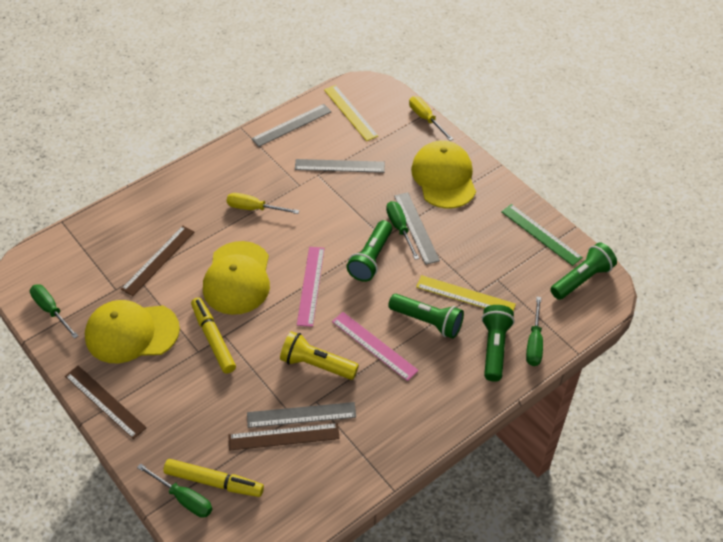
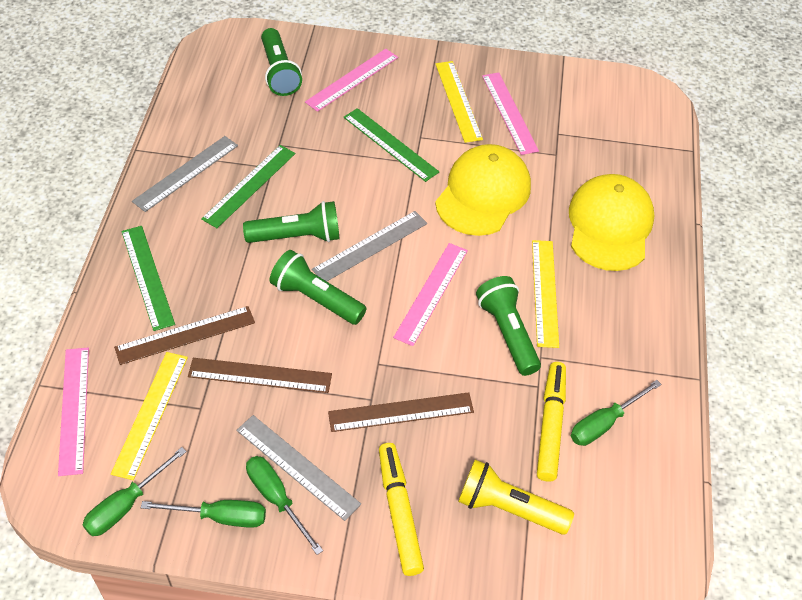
green ruler: [501,204,583,266] = 1 -> [121,226,175,331] [201,145,295,228] [344,108,439,182] = 3
grey ruler: [247,402,356,428] [251,104,332,147] [295,159,385,173] [394,192,440,265] = 4 -> [132,136,238,212] [236,415,361,521] [312,211,427,281] = 3
pink ruler: [297,247,325,327] [332,312,419,381] = 2 -> [58,348,89,476] [305,49,398,112] [393,243,468,346] [482,72,539,155] = 4
yellow cap: [85,300,180,363] [203,241,270,315] [411,140,476,209] = 3 -> [435,144,531,236] [569,174,655,271] = 2
yellow ruler: [324,85,378,141] [416,275,516,311] = 2 -> [111,352,188,480] [436,61,483,143] [532,240,559,348] = 3
yellow screwdriver: [227,193,299,214] [409,96,453,141] = 2 -> none = 0

